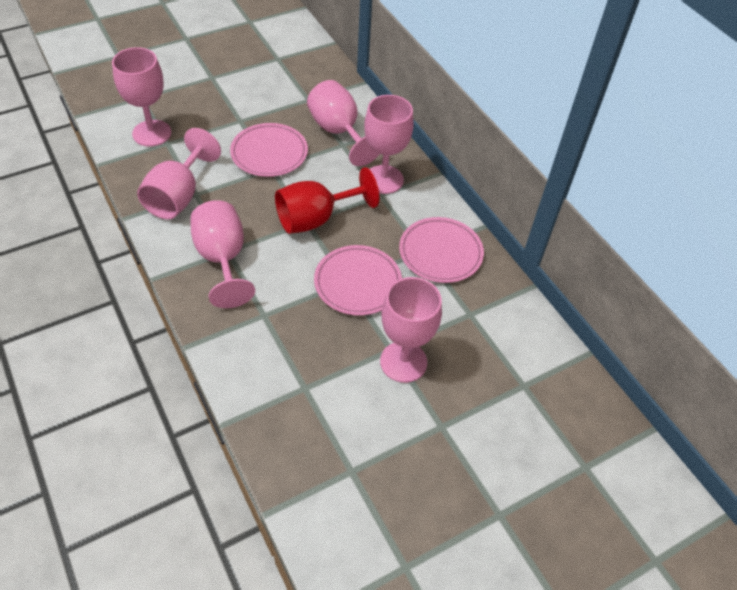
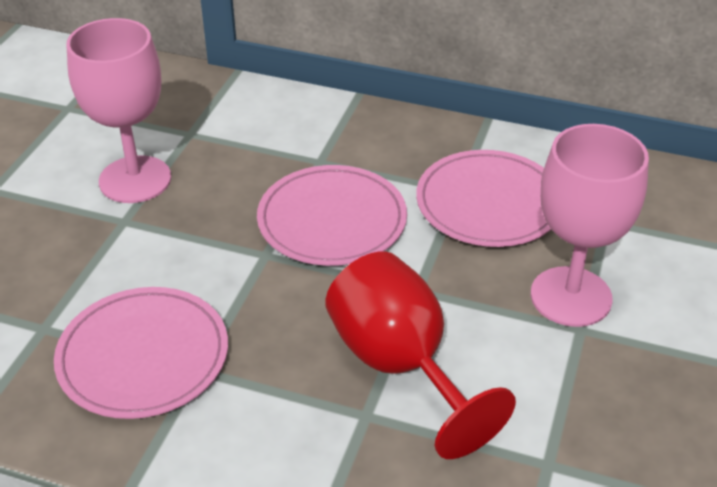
pink goblet: [112,47,171,147] [137,128,221,219] [190,200,255,308] [307,80,379,166] [364,95,414,194] [380,277,442,383] = 6 -> [67,18,171,203] [531,124,649,327] = 2

